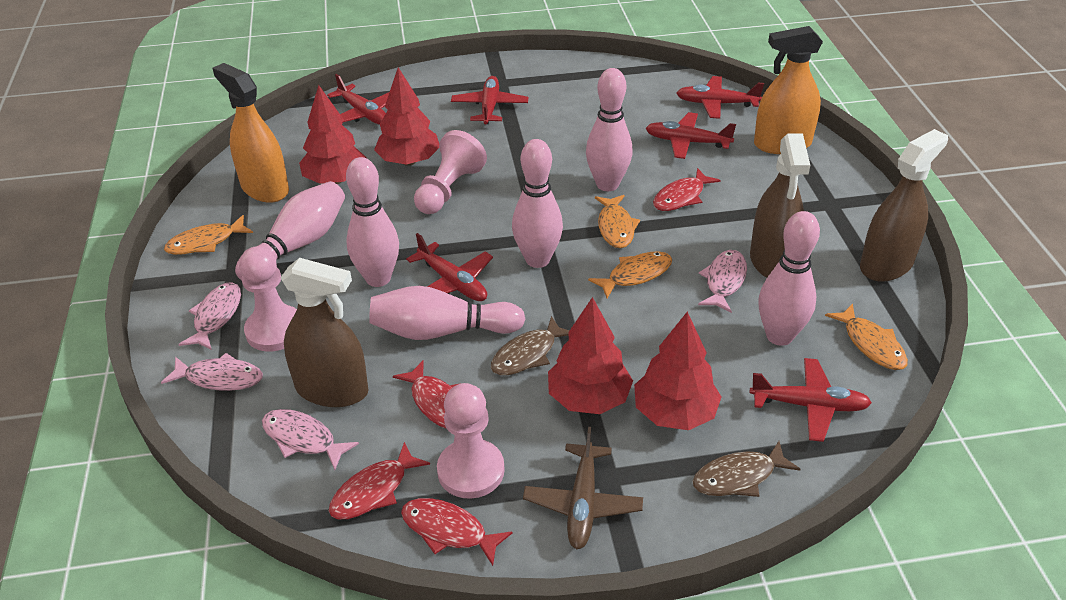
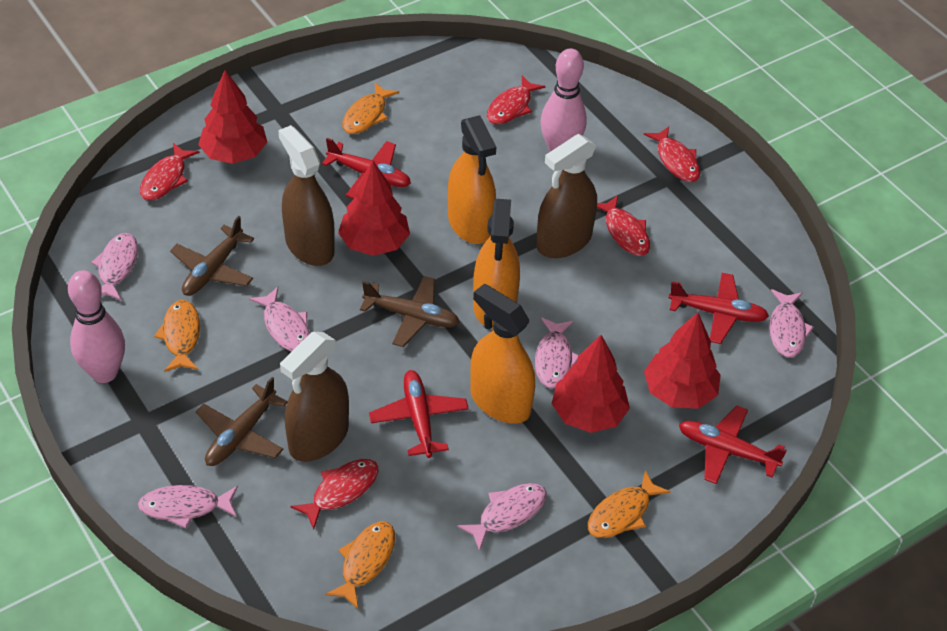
brown fish: [491,316,570,375] [692,441,800,497] = 2 -> none = 0
brown plane: [523,427,643,549] = 1 -> [170,216,254,296] [196,377,288,466] [360,276,460,347] = 3
orange spray bottle: [212,63,289,203] [754,26,823,154] = 2 -> [448,115,496,244] [470,284,535,424] [473,199,520,329] = 3
pink bowling pin: [235,181,345,280] [346,157,399,287] [369,286,525,340] [512,139,563,268] [586,68,633,191] [758,211,820,346] = 6 -> [68,270,125,383] [540,48,587,152] = 2
pink fish: [161,353,263,391] [178,282,241,350] [262,409,359,470] [698,250,747,313] = 4 -> [91,233,138,300] [138,485,238,528] [249,287,310,352] [457,483,547,551] [535,317,579,389] [769,289,814,358] = 6
pink pawn: [239,246,297,352] [414,130,487,214] [437,383,505,499] = 3 -> none = 0
red fish: [329,442,430,519] [393,361,458,429] [401,498,513,566] [653,168,721,211] = 4 -> [140,143,199,201] [291,459,379,530] [487,75,545,124] [597,195,650,256] [644,126,700,182] = 5
red plane: [327,74,389,125] [406,233,493,301] [451,76,528,124] [646,112,736,159] [677,76,764,119] [749,358,872,442] = 6 -> [322,138,411,199] [369,370,469,458] [668,273,769,344] [679,406,787,484] = 4

